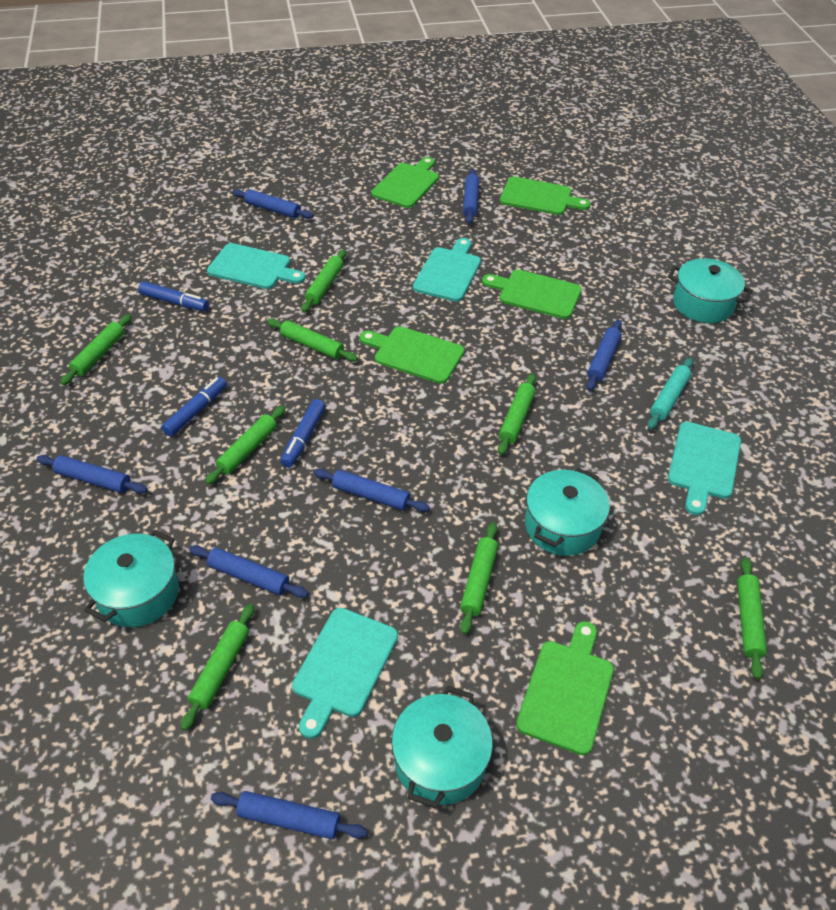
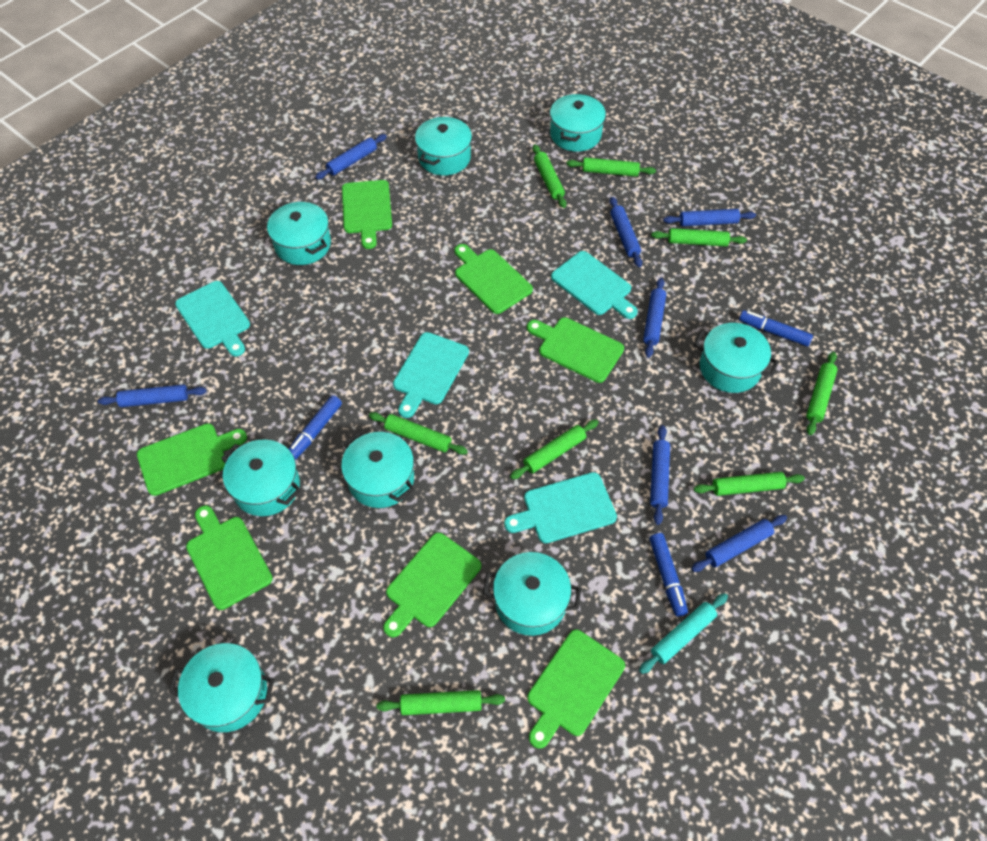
green cutting board: [360,326,465,384] [371,157,439,208] [482,270,582,319] [500,177,590,215] [516,621,614,755] = 5 -> [137,423,247,496] [186,505,273,610] [342,180,392,249] [383,533,481,637] [455,244,533,314] [527,317,624,383] [527,630,625,749] = 7
turquoise pot: [84,530,179,627] [392,686,493,808] [525,468,610,556] [668,258,753,323] = 4 -> [169,643,274,732] [221,439,301,516] [267,202,331,265] [341,431,414,508] [415,116,472,175] [483,552,581,636] [550,93,606,152] [694,323,779,393] = 8

